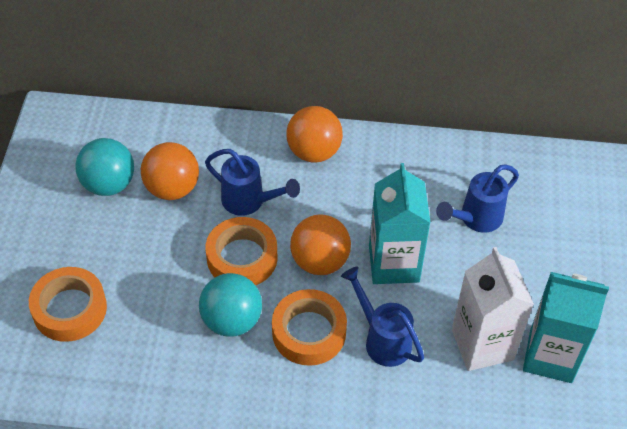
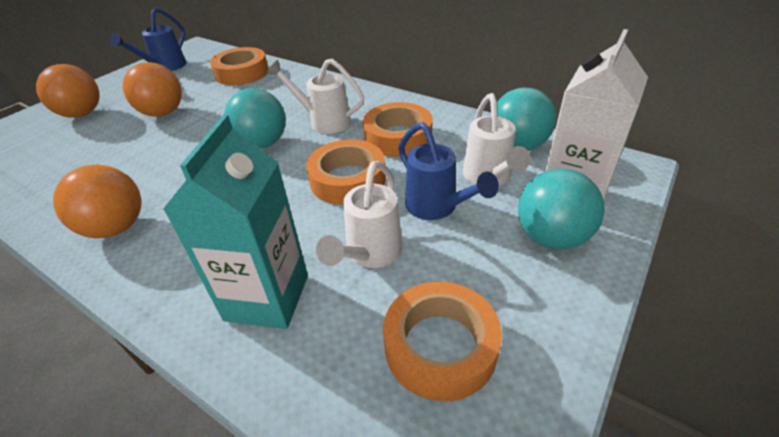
blue watering can: [205,149,300,216] [341,267,424,367] [436,165,519,233] = 3 -> [110,8,187,71] [399,122,499,220] = 2
orange tape: [29,267,107,342] [206,217,278,285] [272,289,347,366] = 3 -> [210,47,268,85] [306,140,386,205] [363,102,433,157] [383,282,502,401] = 4
turquoise ball: [75,138,134,196] [199,273,262,337] = 2 -> [224,88,286,149] [497,87,556,151] [518,169,605,250] = 3
turquoise carton: [369,163,431,284] [523,272,609,383] = 2 -> [163,115,308,329] = 1
white watering can: none = 0 -> [267,59,364,134] [316,161,403,268] [463,93,531,186] = 3

